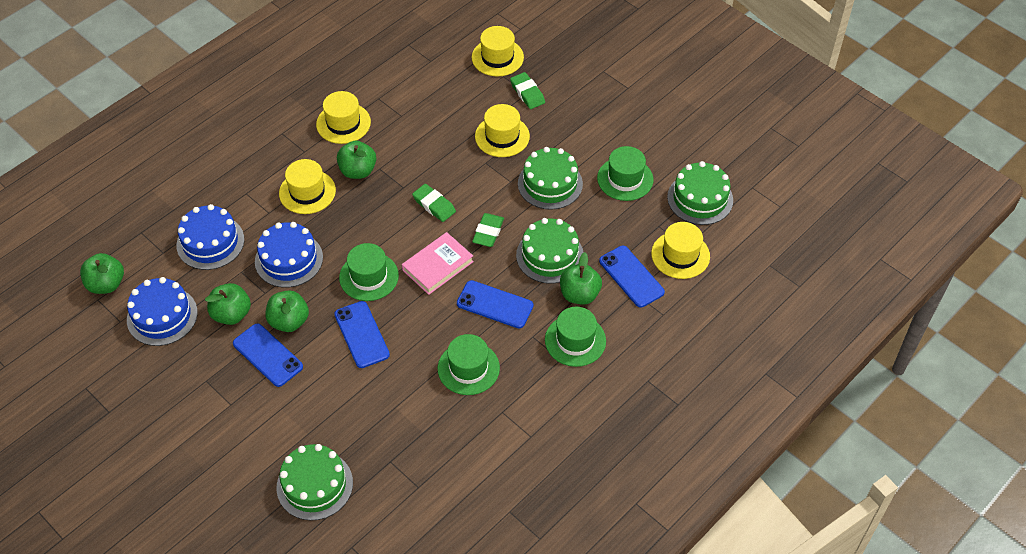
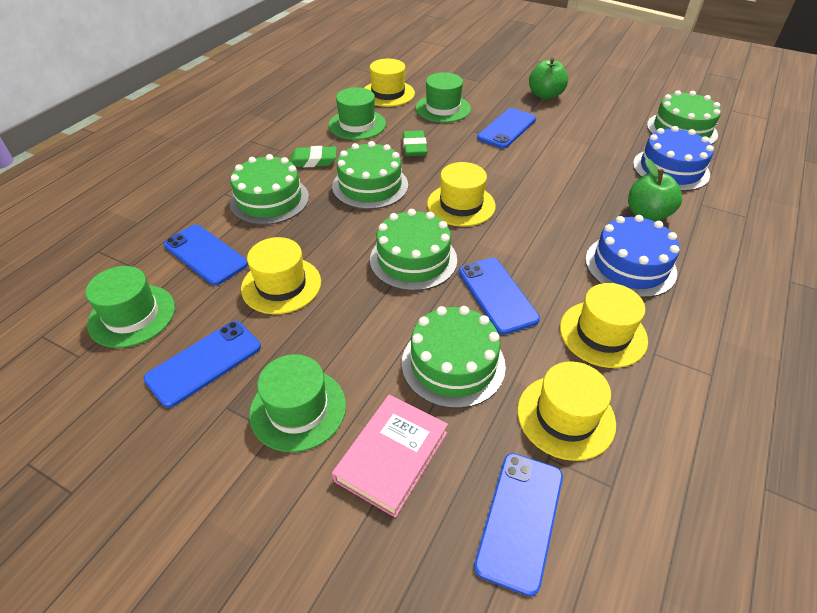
blue cake: [127,277,198,346] [176,204,244,270] [255,222,323,288] = 3 -> [585,215,680,298] [633,126,714,191] = 2
blue phone: [233,323,303,387] [334,301,390,368] [457,280,533,328] [599,246,665,308] = 4 -> [144,321,261,408] [164,225,248,286] [459,258,540,335] [474,453,563,597] [477,108,536,149] = 5
green apple: [80,253,124,294] [205,283,251,325] [266,290,309,332] [337,141,376,179] [560,252,602,305] = 5 -> [529,57,568,100] [628,158,682,221] = 2
green cake: [276,444,353,521] [516,218,584,284] [518,147,583,210] [667,161,733,225] = 4 -> [230,154,309,225] [332,141,408,209] [370,209,457,291] [402,306,506,409] [647,90,721,145] = 5
green eraser: [412,184,456,222] [472,213,504,247] [510,72,545,109] = 3 -> [289,146,337,167] [403,130,427,156] = 2

